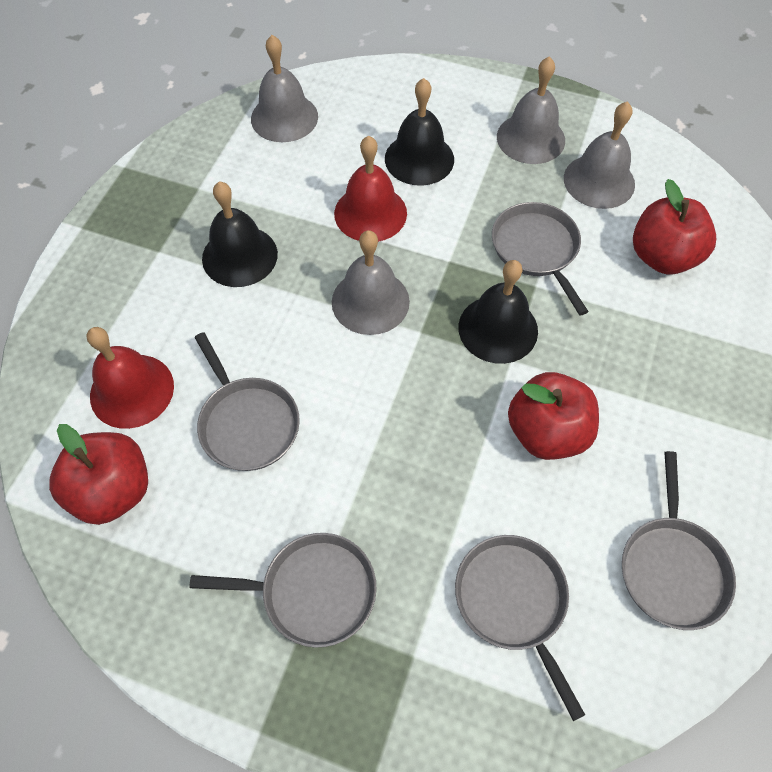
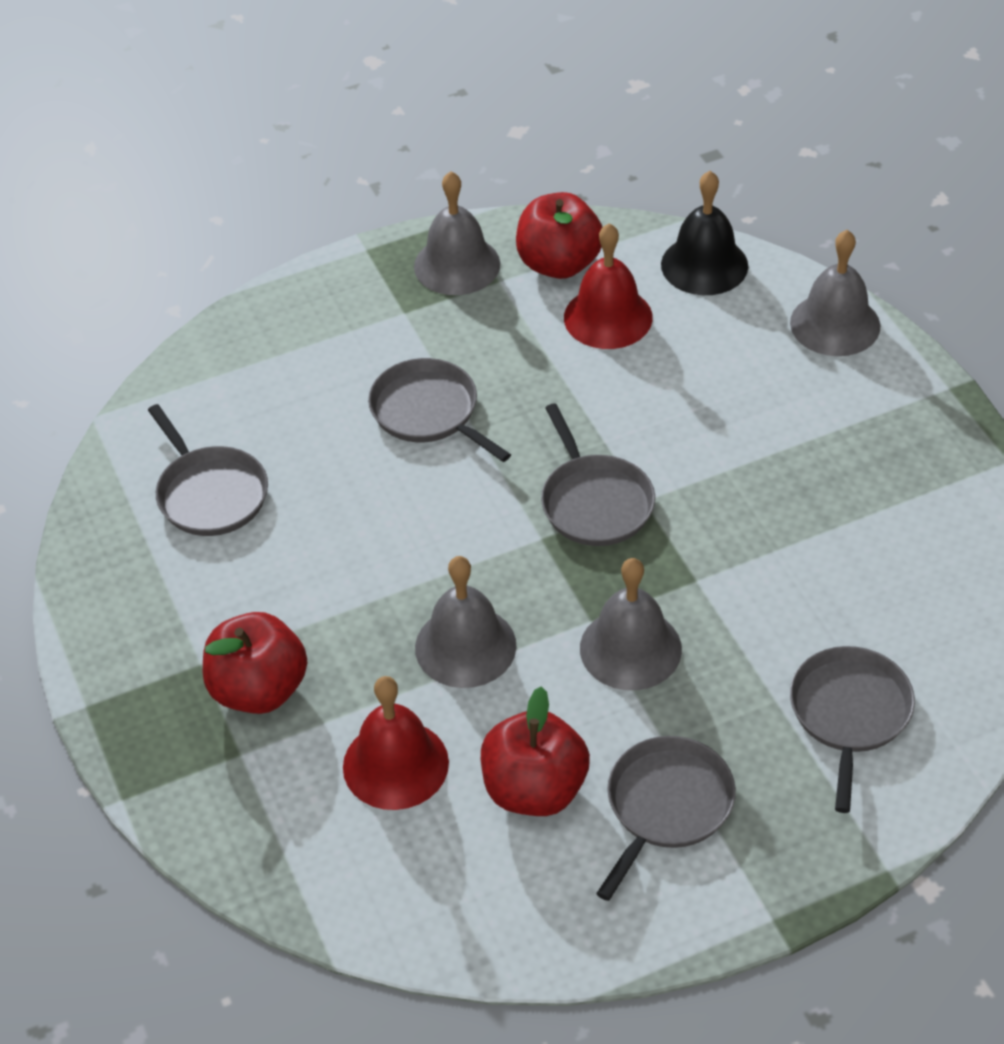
black bell: [202,181,278,287] [385,78,454,186] [458,260,538,364] = 3 -> [661,171,748,295] = 1

